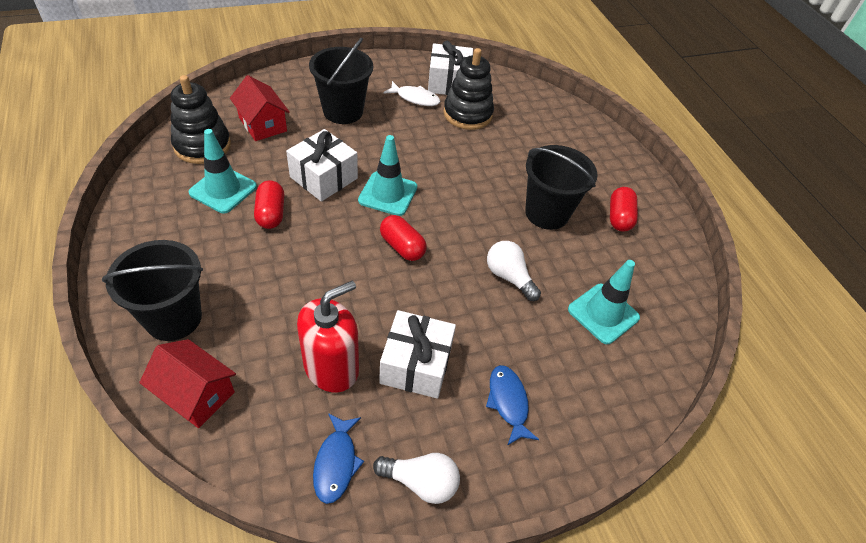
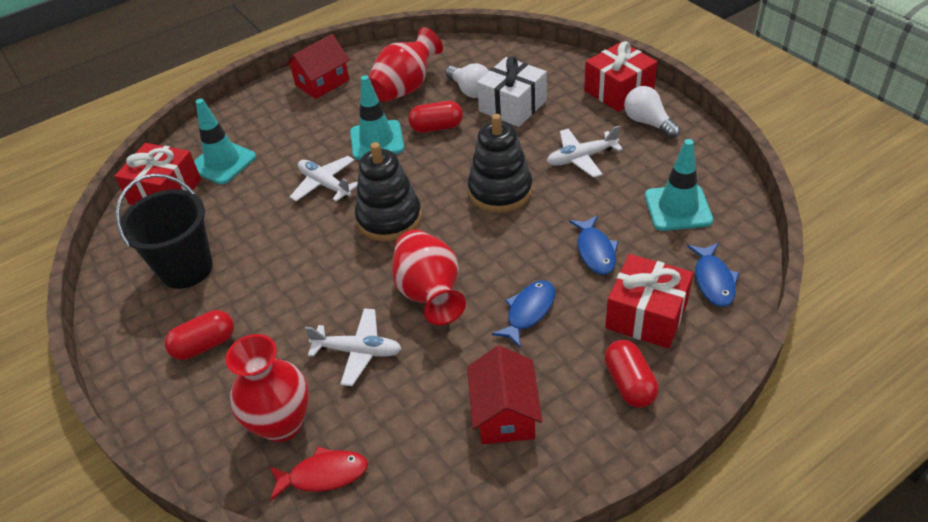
black bucket: [102,240,203,341] [309,37,373,124] [525,145,598,230] = 3 -> [115,173,213,289] = 1
blue fish: [313,413,364,504] [486,365,539,446] = 2 -> [492,280,555,348] [569,215,619,275] [687,243,739,307] = 3
red fish: none = 0 -> [270,446,368,501] = 1
red gift: none = 0 -> [115,143,201,205] [584,41,657,112] [605,254,693,349] = 3
red soap dispenser: [297,281,359,393] = 1 -> none = 0
red vase: none = 0 -> [225,334,309,442] [369,27,443,102] [392,229,466,325] = 3
white fish: [383,81,440,106] = 1 -> none = 0
white gift: [286,129,358,202] [379,310,456,398] [428,41,473,95] = 3 -> [477,56,547,127] = 1
white plane: none = 0 -> [290,156,358,202] [305,308,402,386] [547,126,623,178] = 3

